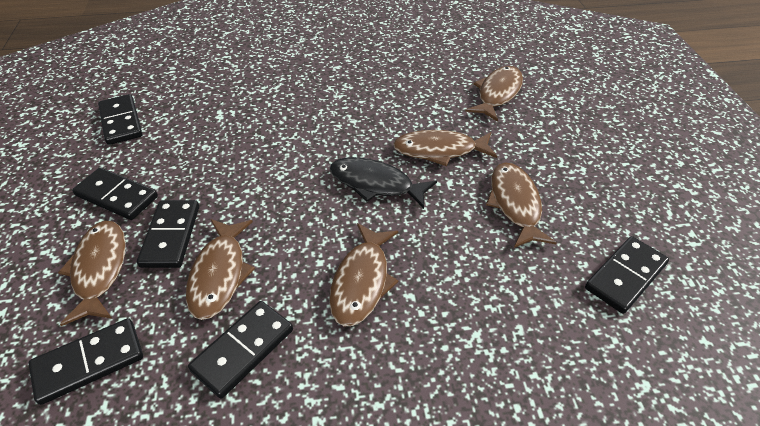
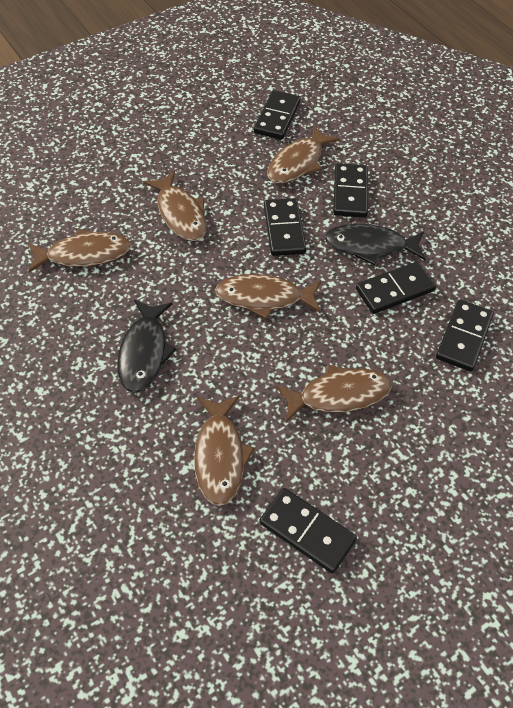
black fish: [330,157,437,209] = 1 -> [117,299,176,393] [325,224,426,265] = 2

